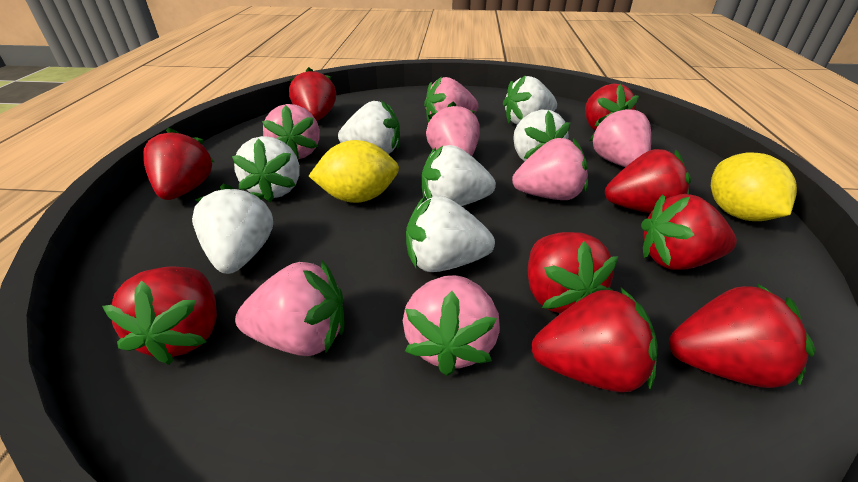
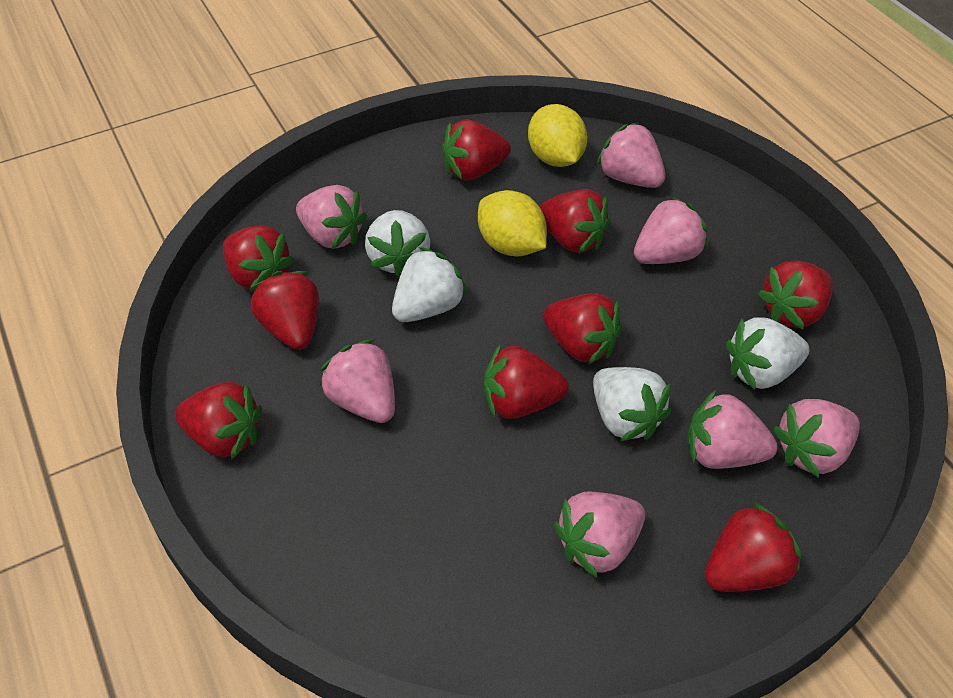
white strawberry: [192,184,274,274] [232,136,300,202] [338,100,400,154] [406,196,495,272] [422,145,496,206] [503,75,557,125] [513,109,570,162] = 7 -> [365,210,430,278] [392,247,467,322] [593,367,671,442] [726,317,809,390] = 4

